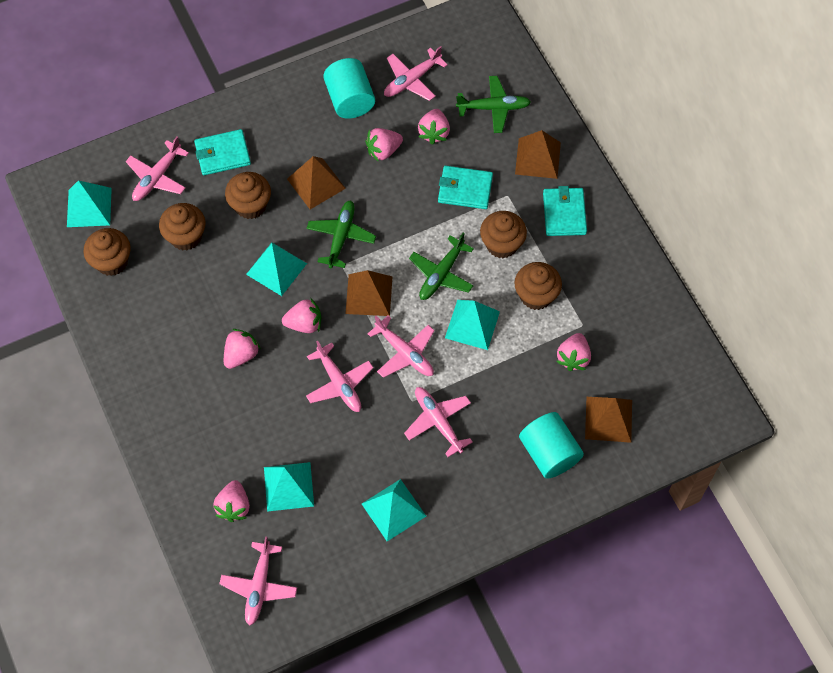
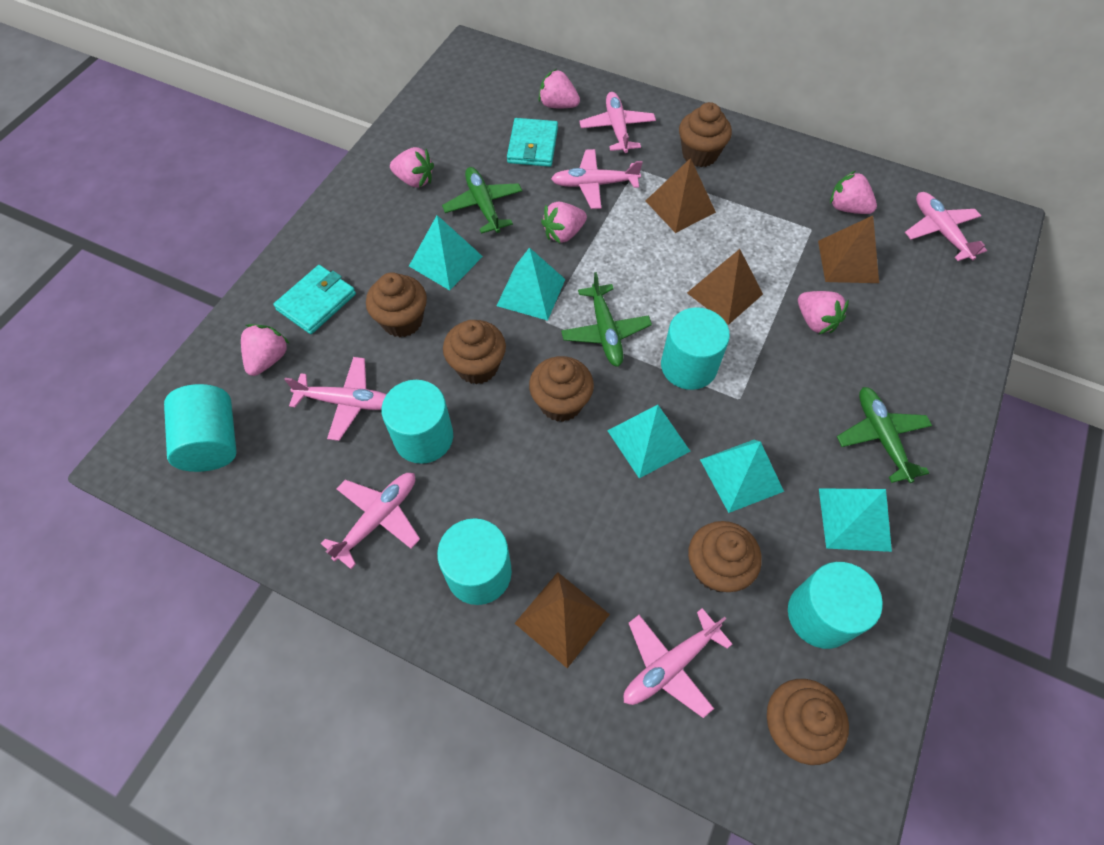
brown cupcake: [83,228,131,276] [159,203,206,250] [225,172,271,219] [480,211,527,258] [514,262,562,310] = 5 -> [366,272,427,337] [443,320,506,384] [529,356,594,422] [679,102,732,167] [688,521,762,592] [767,679,849,765] = 6
turquoise cylinder: [323,58,375,119] [519,412,584,479] = 2 -> [164,384,237,472] [381,380,453,464] [437,518,512,605] [661,307,730,390] [788,562,883,649] = 5
turquoise wallet: [194,129,251,175] [438,166,493,209] [543,186,587,236] = 3 -> [273,265,356,334] [507,118,558,167] = 2

